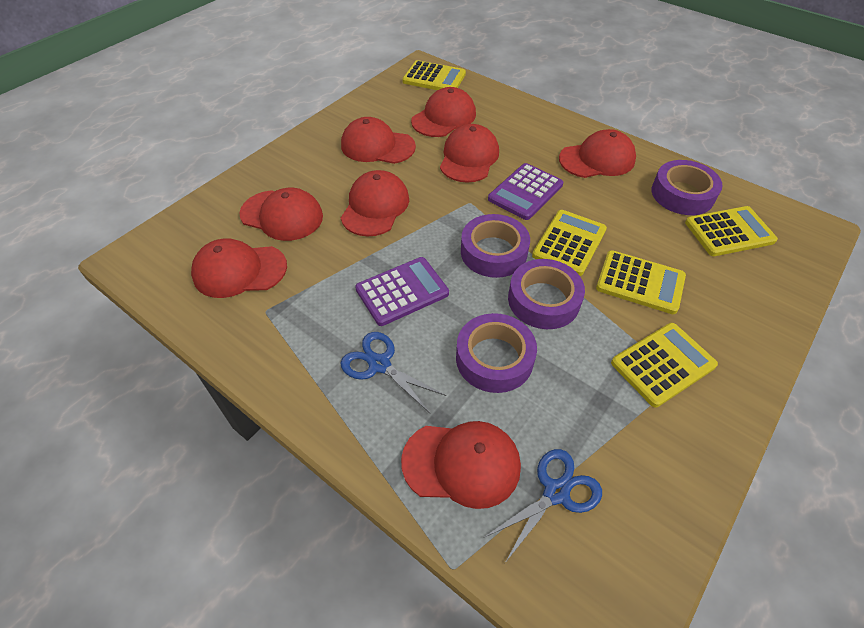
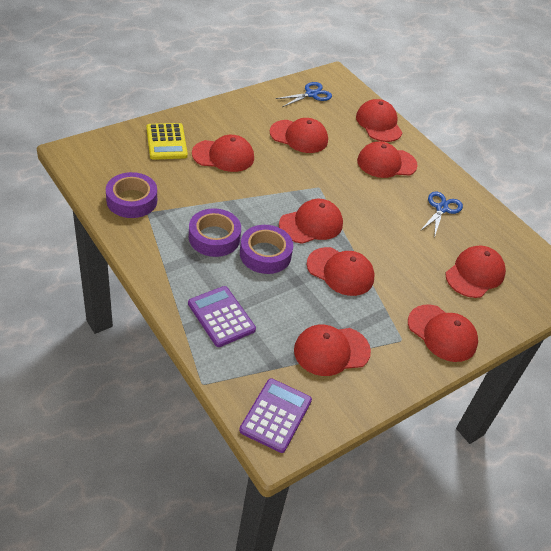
purple tape: [456,313,537,393] [461,214,530,278] [508,259,585,329] [652,160,723,215] = 4 -> [106,172,157,218] [189,208,241,257] [240,225,293,274] = 3
red cap: [191,238,287,298] [239,188,323,241] [341,117,416,164] [341,170,409,236] [401,421,521,509] [411,87,476,137] [440,124,499,183] [559,129,636,178] = 8 -> [192,135,254,172] [270,118,328,153] [279,199,343,244] [294,325,371,376] [307,247,375,296] [356,99,402,142] [357,141,418,178] [408,305,478,362] [446,246,506,298] = 9
yellow calculator: [402,60,466,90] [532,210,607,276] [596,250,686,314] [611,323,718,407] [685,206,778,256] = 5 -> [146,123,188,160] = 1

